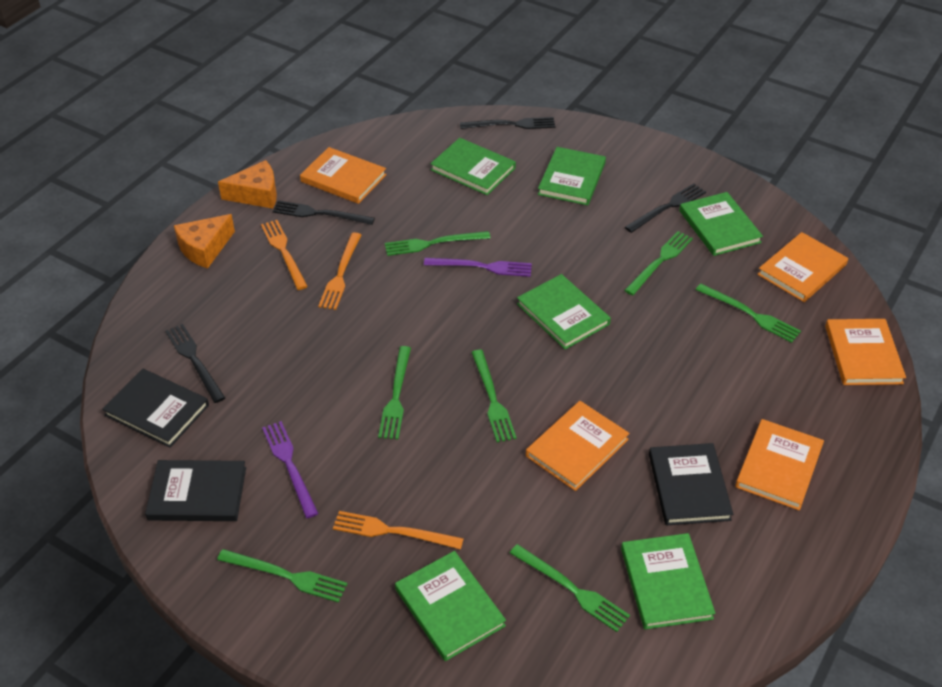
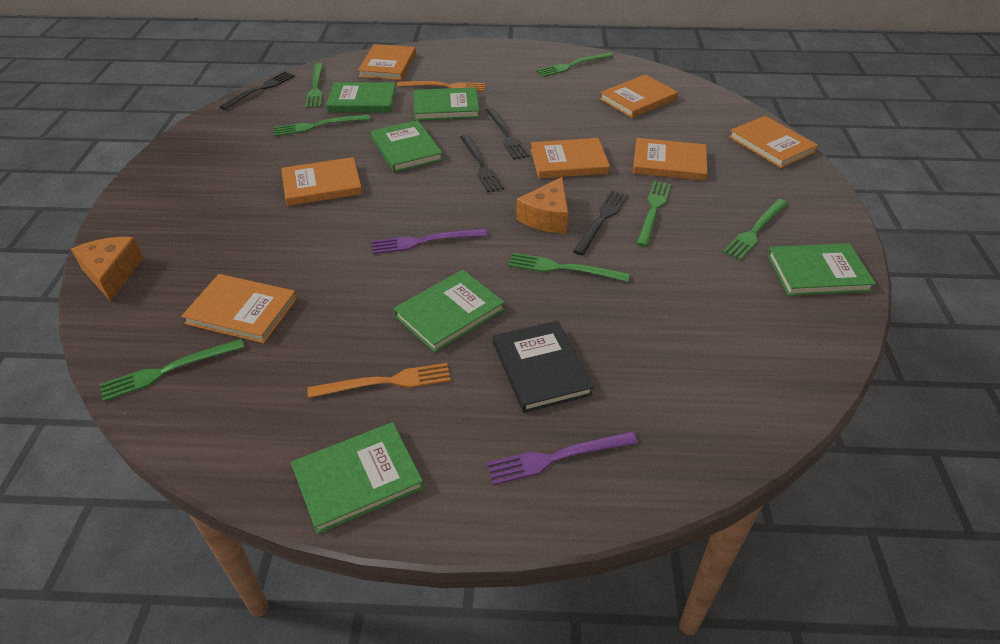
black book: [102,368,209,448] [145,460,246,521] [649,443,733,525] = 3 -> [493,321,594,413] = 1
orange book: [300,147,387,204] [526,401,630,491] [735,419,824,510] [757,232,848,302] [825,319,906,385] = 5 -> [181,274,297,343] [281,157,362,206] [358,44,416,80] [531,138,610,178] [600,75,678,118] [633,138,707,181] [729,116,818,168] = 7
orange fork: [261,220,308,290] [318,232,361,310] [333,511,464,550] = 3 -> [307,363,451,398] [397,81,486,91] = 2

